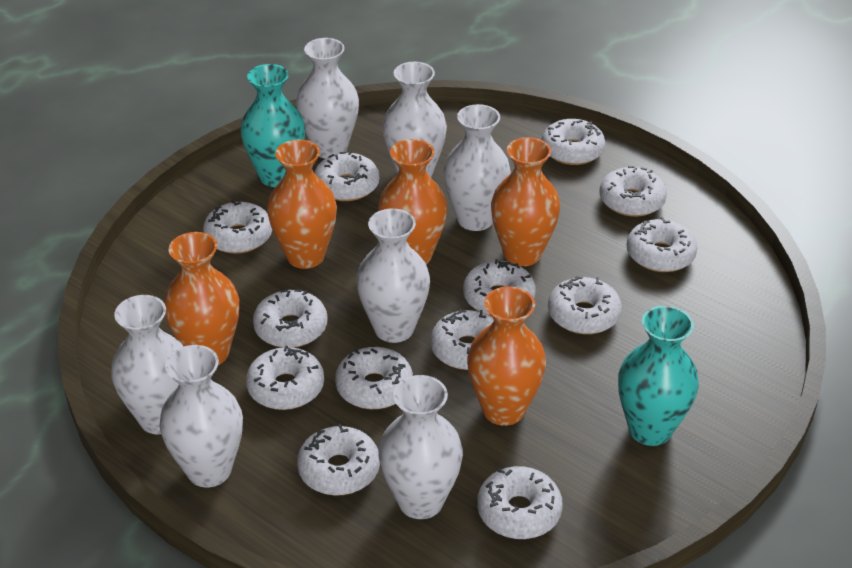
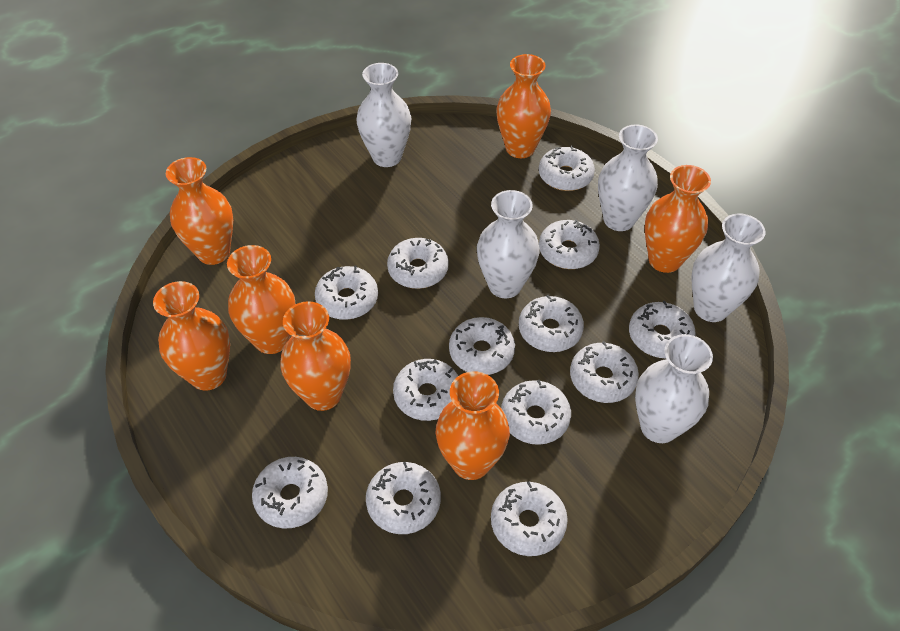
orange vase: [164,232,239,365] [267,139,337,269] [378,139,448,264] [467,286,546,426] [491,137,560,266] = 5 -> [153,281,230,391] [166,157,233,265] [227,245,295,354] [280,301,351,411] [436,371,510,480] [496,54,551,158] [645,165,711,273] = 7
turquoise vase: [240,64,305,187] [618,305,699,446] = 2 -> none = 0
white vase: [111,295,184,434] [160,345,243,487] [296,38,359,159] [356,209,430,343] [378,375,463,519] [382,62,447,177] [443,104,511,231] = 7 -> [356,63,412,167] [477,190,540,298] [598,124,658,231] [635,334,713,443] [691,214,765,322] = 5

